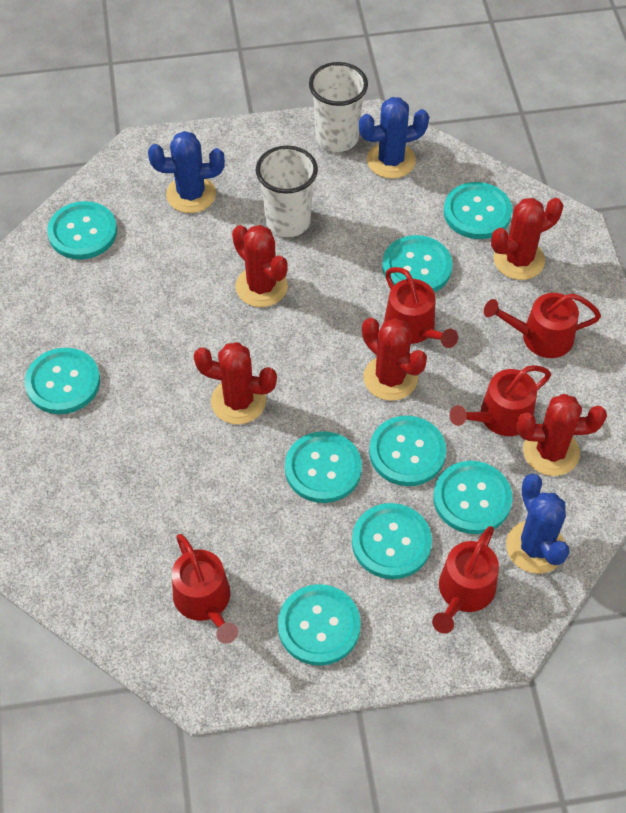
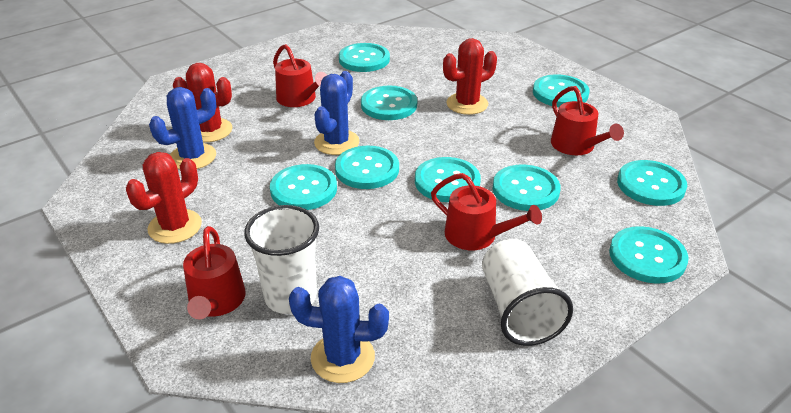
red cactus: [194,342,277,424] [232,225,288,307] [362,318,427,401] [491,198,563,280] [517,394,607,476] = 5 -> [126,152,202,244] [173,63,232,142] [443,38,497,115] = 3
red watering can: [172,534,238,644] [384,267,458,348] [432,526,499,634] [450,365,551,436] [484,293,601,358] = 5 -> [183,226,246,319] [273,44,327,107] [431,173,542,250] [551,86,624,155] = 4

